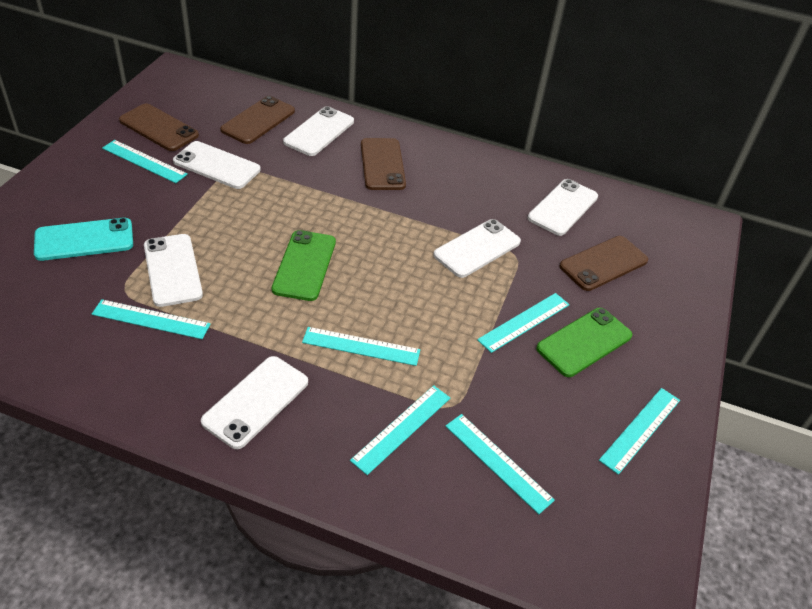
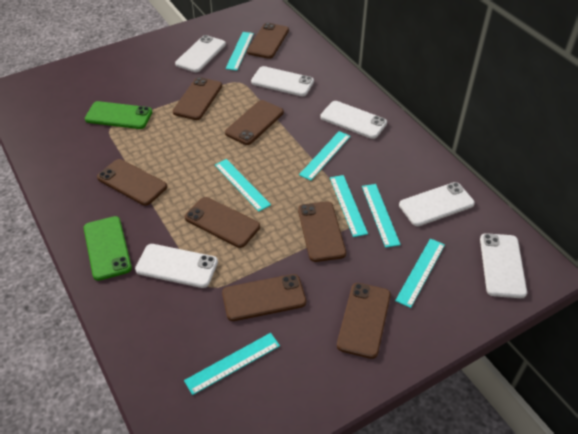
brown phone: [119,104,199,151] [220,96,295,144] [361,138,406,190] [560,236,648,291] = 4 -> [97,159,167,206] [173,77,222,120] [185,197,260,248] [222,274,306,321] [225,100,284,145] [247,23,289,59] [298,201,346,262] [337,283,391,359] = 8
turquoise phone: [34,218,133,261] = 1 -> none = 0

